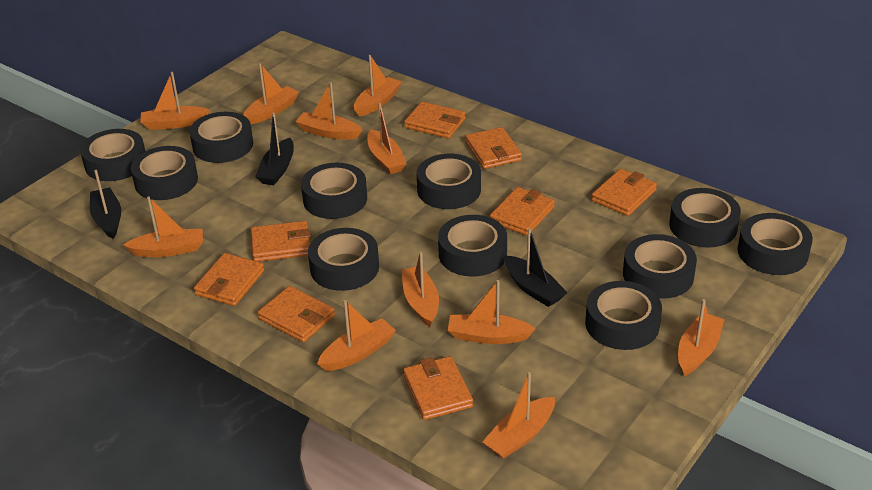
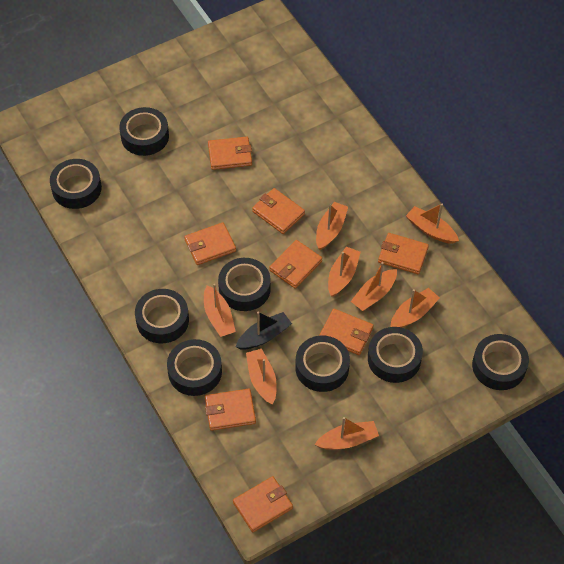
black boat: [90,170,121,239] [255,112,294,185] [504,228,568,307] = 3 -> [236,312,292,349] = 1
black tape: [80,129,145,181] [131,146,198,200] [189,112,253,163] [301,163,367,219] [308,228,379,291] [417,154,481,209] [438,215,507,277] [585,281,662,350] [623,234,697,299] [669,188,741,248] [737,213,813,275] = 11 -> [50,159,102,209] [119,107,169,156] [135,289,189,343] [167,339,222,396] [218,258,271,311] [295,336,350,392] [368,327,423,383] [472,334,529,390] = 8
orange boat: [123,196,203,257] [140,72,210,130] [243,63,299,124] [295,82,363,140] [317,300,396,371] [354,55,402,117] [368,103,407,174] [401,252,439,327] [448,280,536,344] [482,372,555,459] [678,299,725,376] = 11 -> [204,284,236,337] [246,349,277,404] [314,417,379,450] [316,202,348,250] [328,247,361,297] [351,262,397,311] [390,288,440,328] [406,204,459,244] = 8

